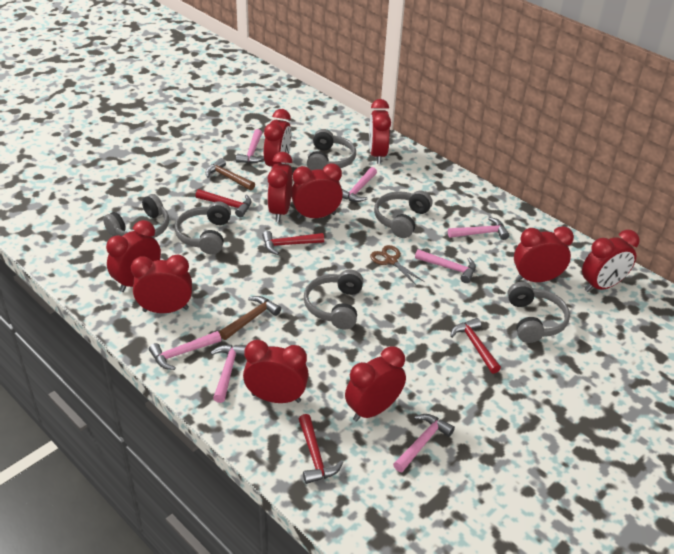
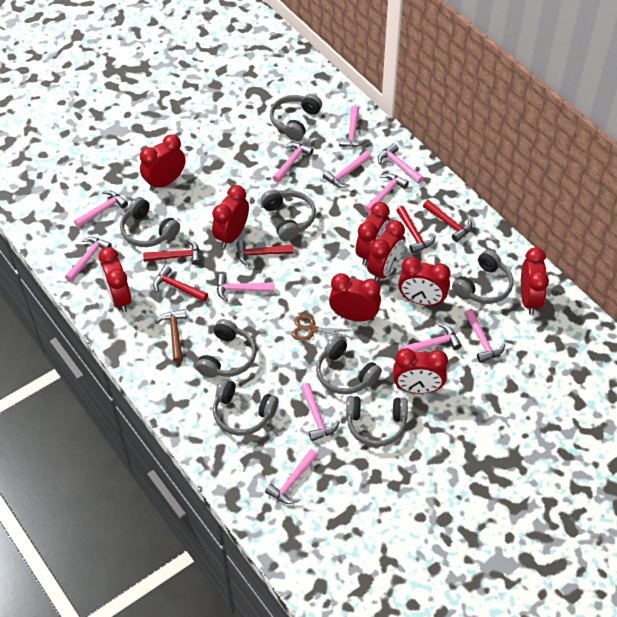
brown hammer: [206,158,255,191] [219,296,281,340] = 2 -> [155,309,186,363] = 1
grey headphones: [103,194,169,238] [175,201,231,254] [304,270,363,329] [307,129,356,170] [374,190,432,238] [508,282,570,343] = 6 -> [120,197,180,247] [196,319,256,378] [213,379,278,436] [261,189,316,241] [270,94,322,141] [316,336,382,394] [346,396,408,447] [452,250,513,304] = 8
pink hammer: [149,331,221,370] [210,345,246,403] [236,129,264,163] [342,167,377,202] [393,414,455,472] [415,249,476,283] [448,217,509,240] = 7 -> [65,237,112,282] [74,191,128,228] [217,274,274,302] [265,449,318,504] [273,142,313,183] [301,383,340,441] [323,151,371,188] [339,106,368,147] [365,173,409,214] [378,143,424,184] [400,324,462,352] [464,309,505,363] = 12
red clock: [106,220,161,292] [131,255,192,313] [243,340,309,403] [264,109,292,167] [267,152,293,222] [291,163,343,219] [345,346,406,422] [369,99,391,164] [514,226,574,282] [582,230,640,292] = 10 -> [98,247,132,313] [140,134,185,191] [212,185,249,248] [329,273,381,321] [356,202,390,266] [367,220,405,282] [393,348,448,394] [398,257,451,306] [521,247,549,315] = 9
red hammer: [196,189,252,218] [262,231,324,255] [299,414,343,484] [450,318,501,374] = 4 -> [143,239,201,265] [153,265,208,302] [236,240,294,266] [396,206,436,254] [423,200,472,242] = 5

